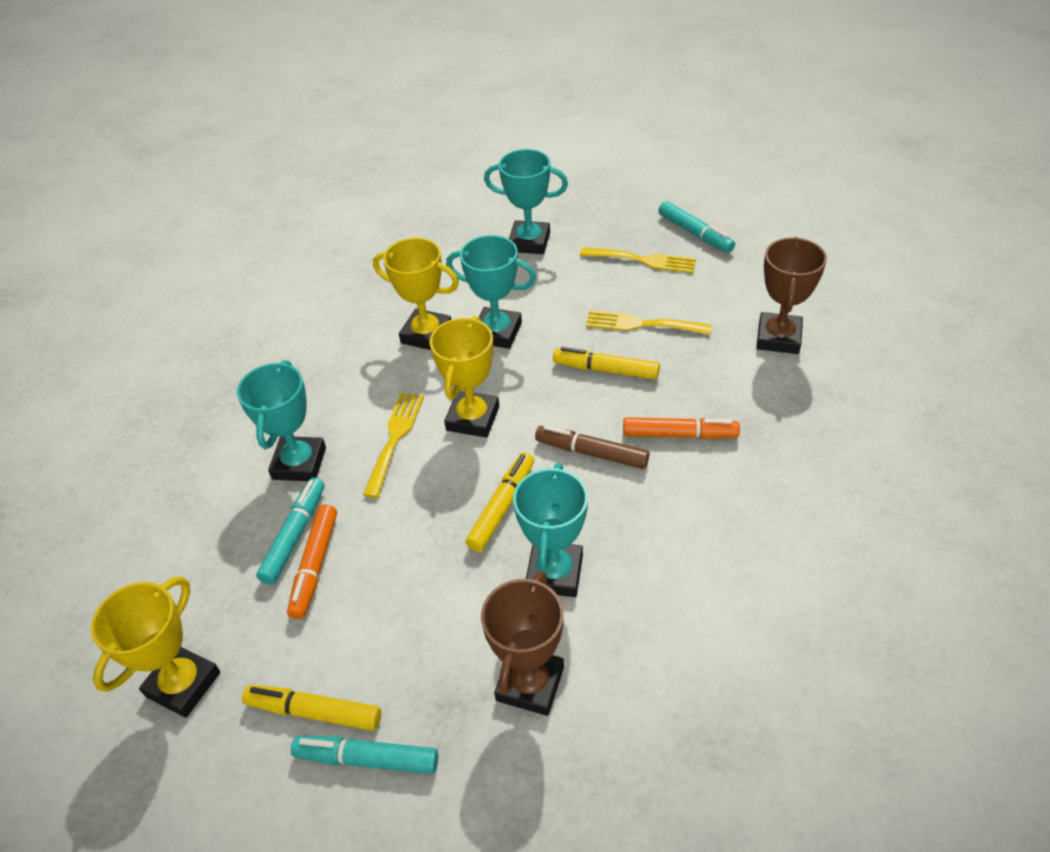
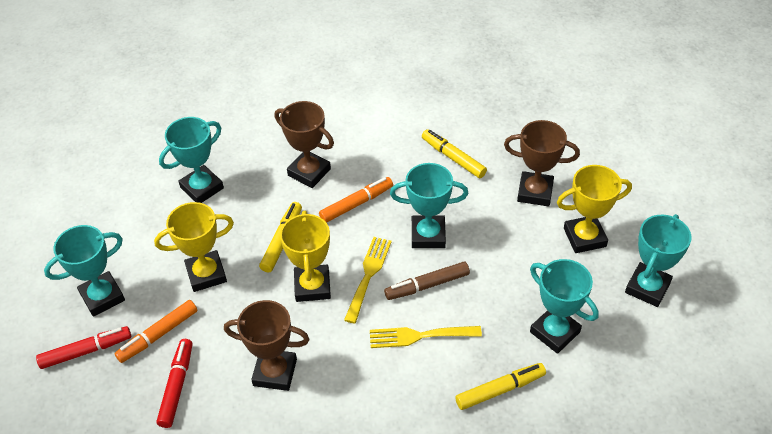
brown trophy: [481,571,564,716] [756,237,827,354] = 2 -> [224,300,309,391] [275,101,334,188] [504,120,580,206] = 3
red marker: none = 0 -> [36,326,131,369] [156,339,193,428] = 2
turquoise marker: [256,477,325,585] [291,736,438,774] [658,201,735,253] = 3 -> none = 0
turquoise trophy: [237,360,326,481] [446,235,537,349] [484,149,568,254] [513,463,588,597] = 4 -> [44,225,125,317] [159,117,224,203] [390,163,468,248] [530,259,599,354] [625,214,691,307] = 5
yellow fork: [363,392,424,498] [580,247,696,273] [586,310,712,335] = 3 -> [344,237,392,324] [370,326,482,348] = 2

